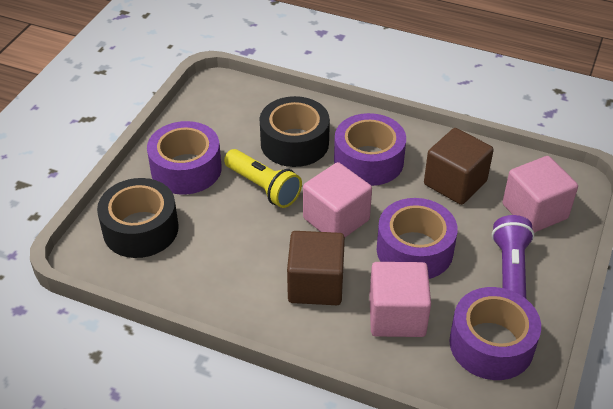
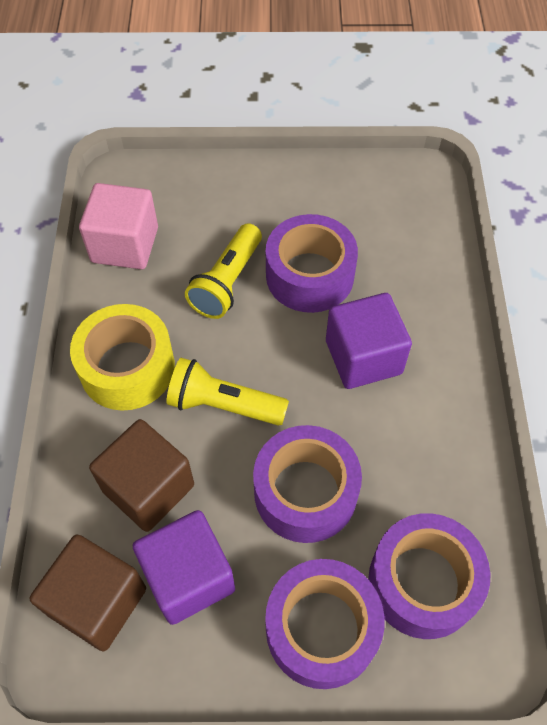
black tape: [97,178,179,258] [259,96,330,167] = 2 -> none = 0
pink cube: [303,162,372,237] [369,262,431,337] [503,156,578,233] = 3 -> [79,183,158,269] = 1
purple cube: none = 0 -> [133,510,235,625] [326,293,412,389] = 2
purple flashlight: [492,215,534,298] = 1 -> none = 0
yellow flashlight: [224,149,302,208] = 1 -> [166,358,289,426] [185,223,262,319] = 2
yellow tape: none = 0 -> [70,304,175,411] = 1

